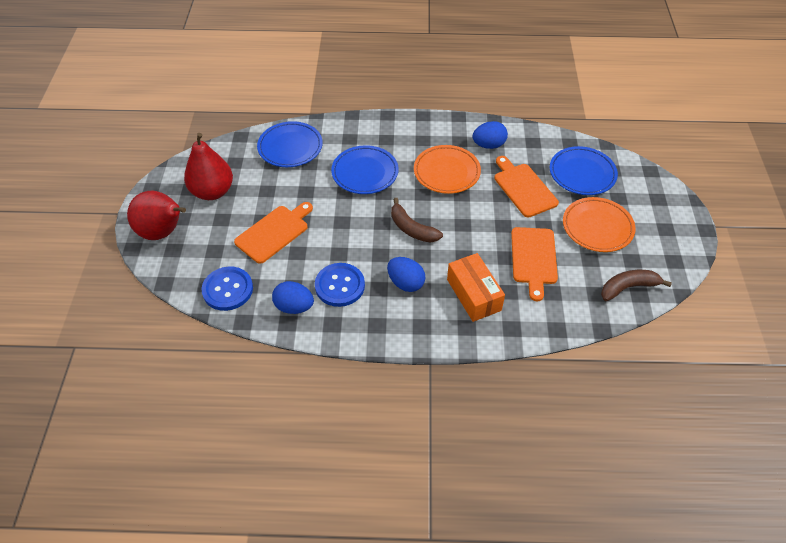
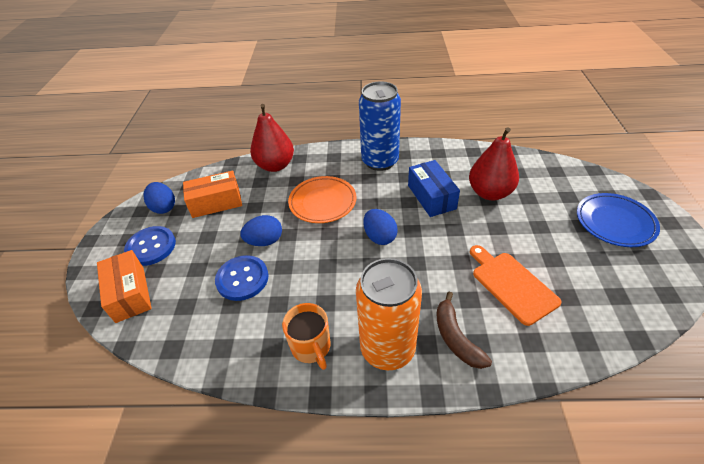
blue box: none = 0 -> [408,160,460,217] = 1
blue can: none = 0 -> [359,81,401,171] = 1
blue plate: [257,121,323,167] [331,145,399,194] [550,146,618,195] = 3 -> [577,193,660,247] = 1
brown banana: [391,198,443,243] [601,270,672,301] = 2 -> [437,292,492,369] = 1
orange box: [447,253,505,322] = 1 -> [97,250,152,323] [183,171,242,218] = 2
orange can: none = 0 -> [356,258,422,370] = 1
orange cutting board: [234,202,313,264] [494,156,559,217] [511,227,558,301] = 3 -> [470,245,562,326] = 1
orange mug: none = 0 -> [282,303,331,370] = 1
orange plate: [414,145,481,194] [563,197,636,252] = 2 -> [288,176,356,223] = 1

